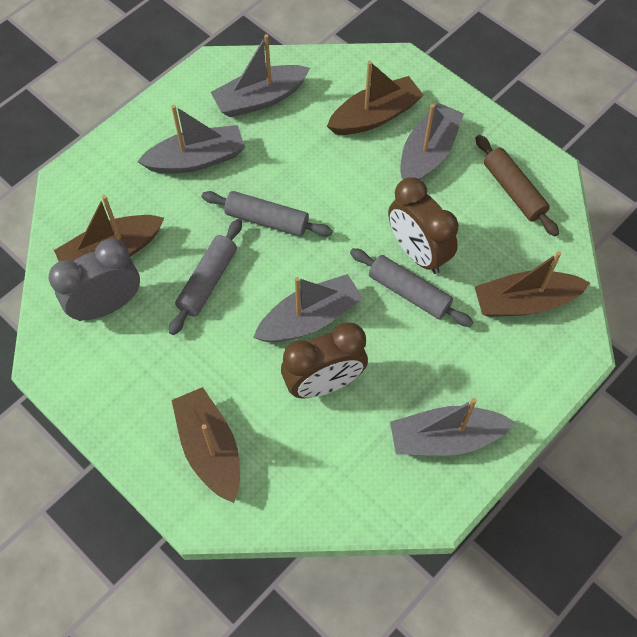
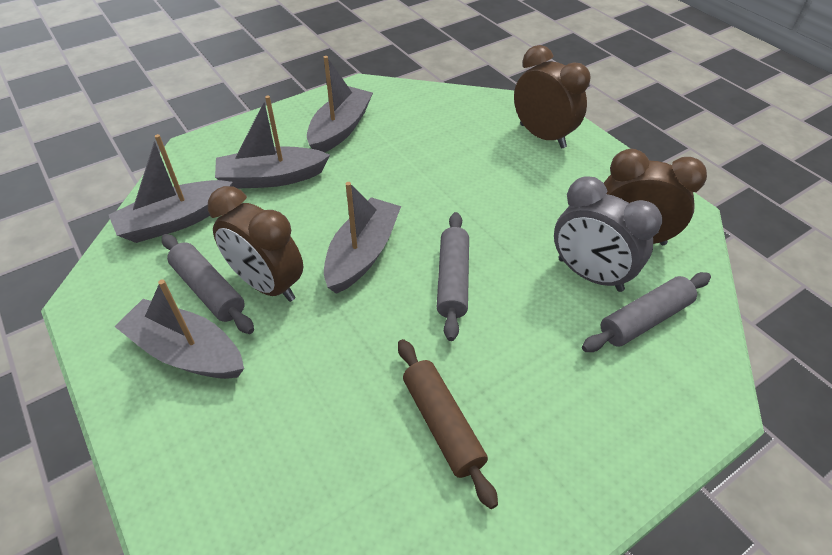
brown boat: [54,195,164,261] [172,387,240,503] [327,61,424,135] [475,251,590,317] = 4 -> none = 0
brown clock: [281,323,368,399] [388,177,458,274] = 2 -> [208,186,303,302] [514,45,590,148] [604,149,707,245] = 3

